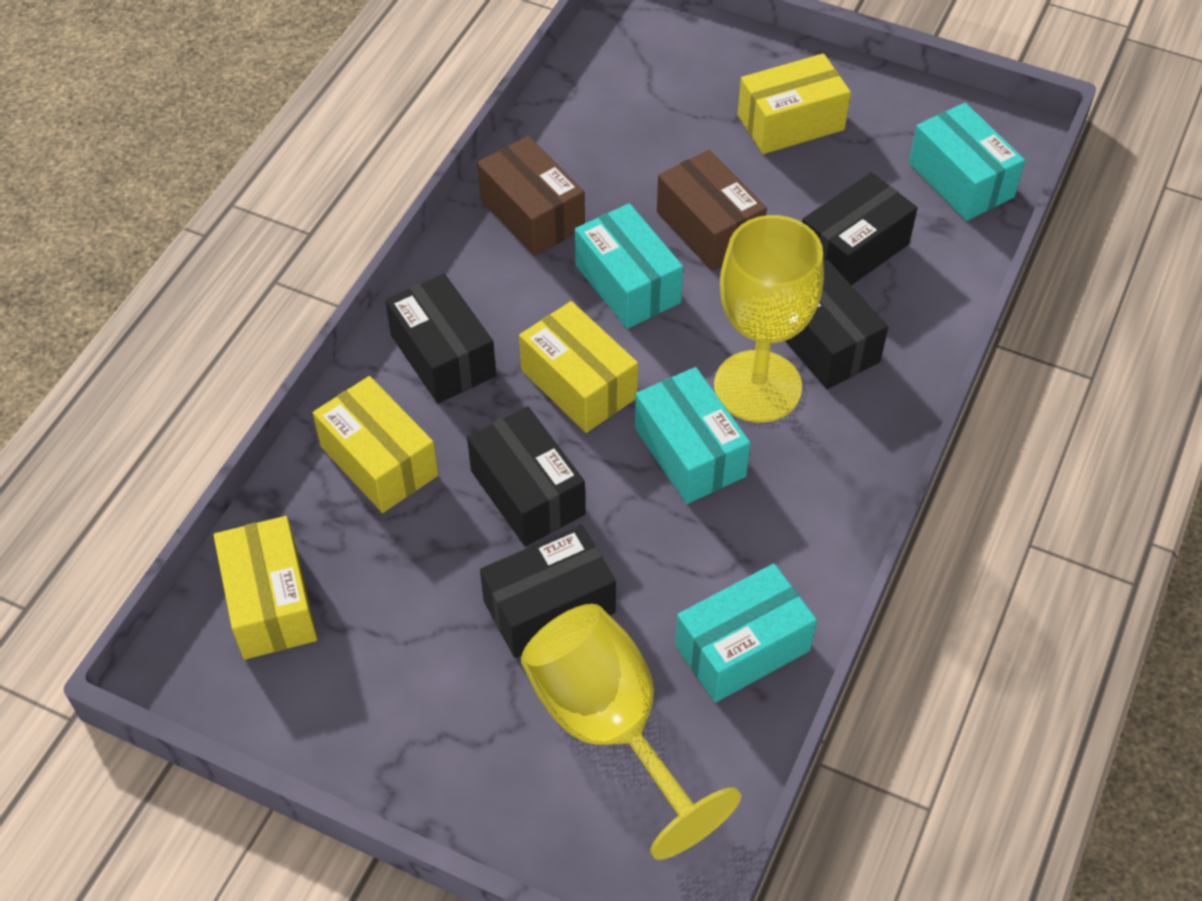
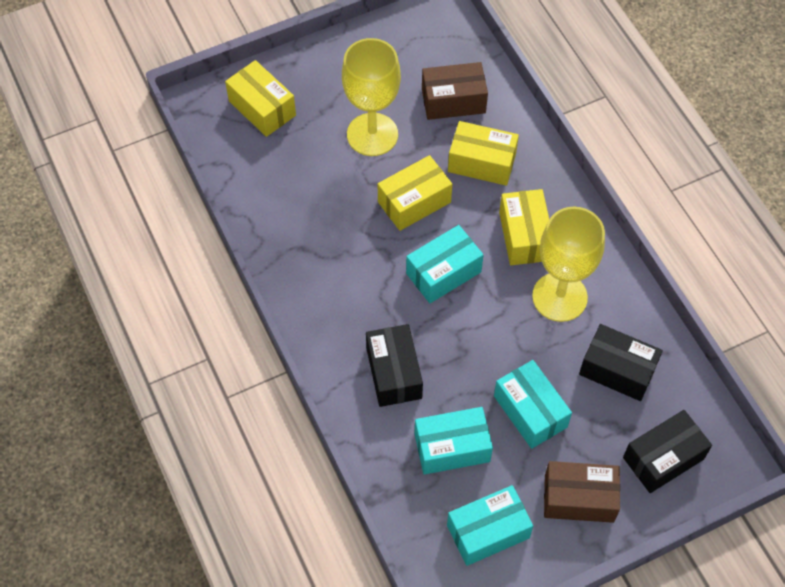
black box: [385,273,496,404] [467,406,585,546] [480,525,616,658] [785,260,888,389] [802,172,918,285] = 5 -> [366,324,423,407] [579,324,663,401] [623,410,712,493] = 3

